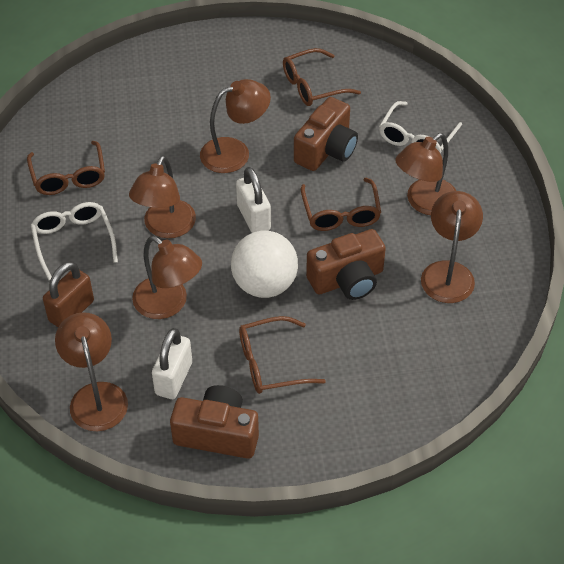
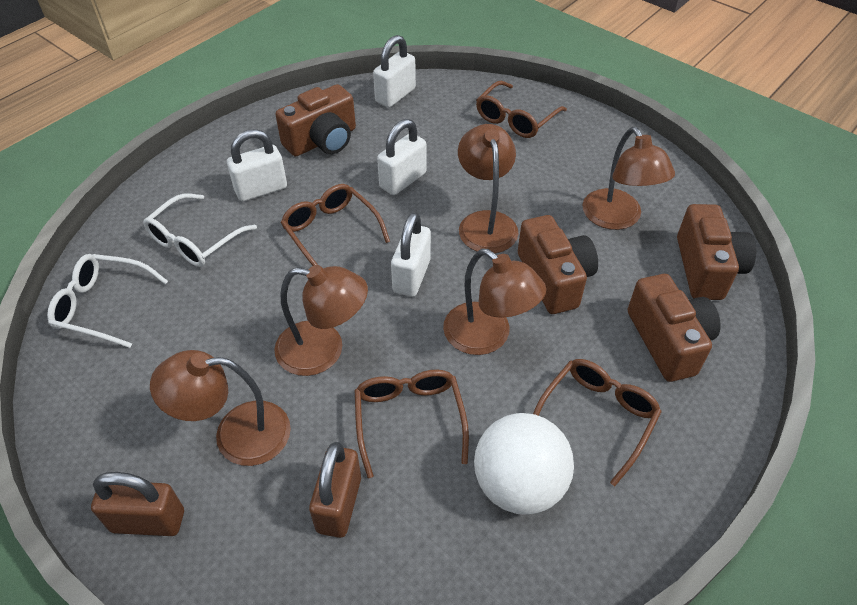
brown camera: [170,385,259,459] [294,97,358,171] [306,229,386,300] = 3 -> [275,84,356,156] [518,215,598,314] [628,274,721,382] [677,204,756,300] = 4
brown lamp: [55,312,128,431] [129,155,196,238] [132,236,202,319] [200,79,271,173] [395,133,456,215] [421,191,483,303] = 6 -> [150,350,291,466] [274,265,368,376] [443,248,546,355] [458,124,518,253] [582,127,675,230] = 5
brown padlock: [43,262,94,327] = 1 -> [91,472,184,536] [309,442,361,538] = 2
white padlock: [152,328,192,399] [236,167,271,233] = 2 -> [227,129,287,202] [373,35,416,108] [377,119,426,195] [391,212,431,297] = 4

